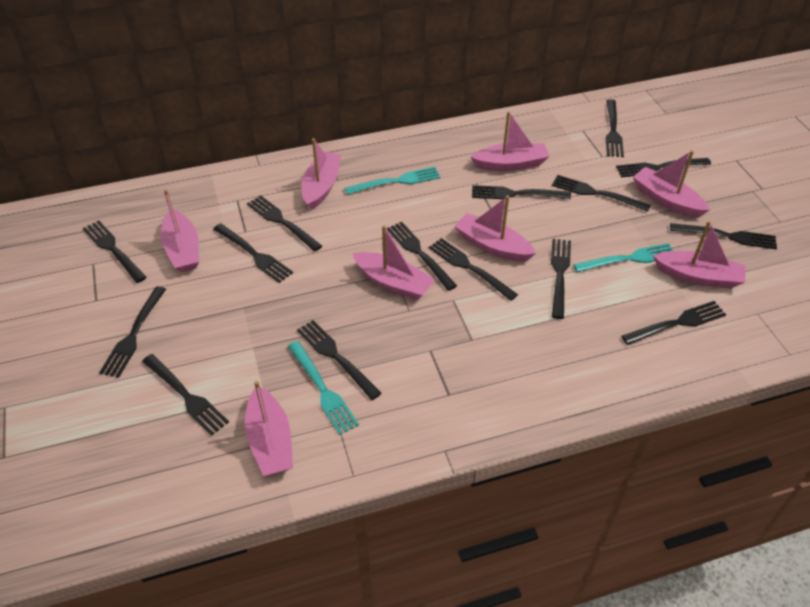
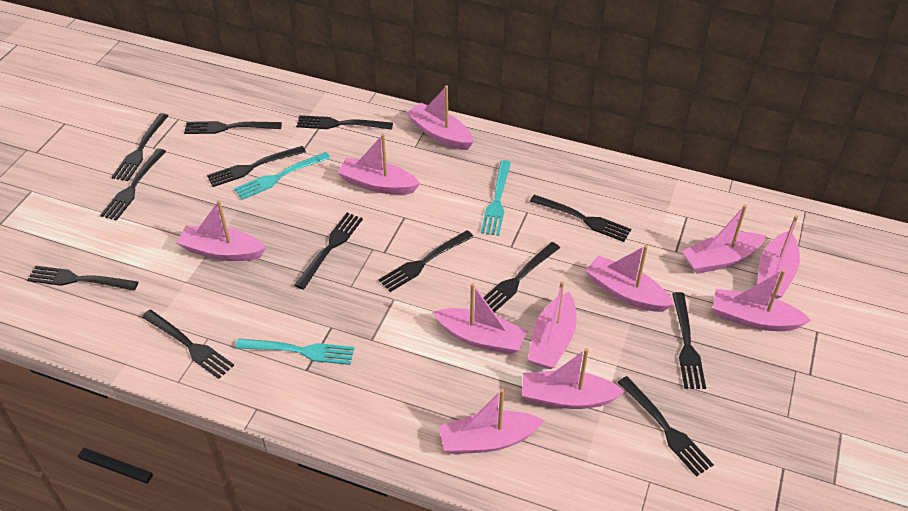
black fork: [83,220,147,283] [99,286,166,378] [142,354,229,436] [213,223,293,283] [247,195,322,252] [297,320,381,400] [387,222,457,291] [429,238,518,301] [472,185,571,199] [551,239,571,319] [552,175,651,212] [606,99,624,157] [616,158,711,177] [621,301,726,345] [670,223,777,250] = 15 -> [27,266,139,291] [100,148,166,221] [112,113,169,181] [142,310,234,379] [184,121,282,134] [207,146,306,187] [294,213,363,290] [296,115,393,130] [379,230,474,292] [483,242,560,312] [530,195,631,242] [618,376,714,477] [672,292,706,389] = 13
pink boat: [161,189,199,272] [245,381,293,476] [301,138,341,210] [352,225,435,300] [454,195,536,261] [470,111,550,171] [633,150,710,218] [653,221,745,289] = 8 -> [177,200,266,261] [337,134,420,195] [407,85,474,150] [433,283,528,354] [439,389,544,454] [522,348,625,409] [528,281,576,369] [585,245,674,312] [682,205,766,274] [713,270,811,331] [757,215,800,299] = 11

